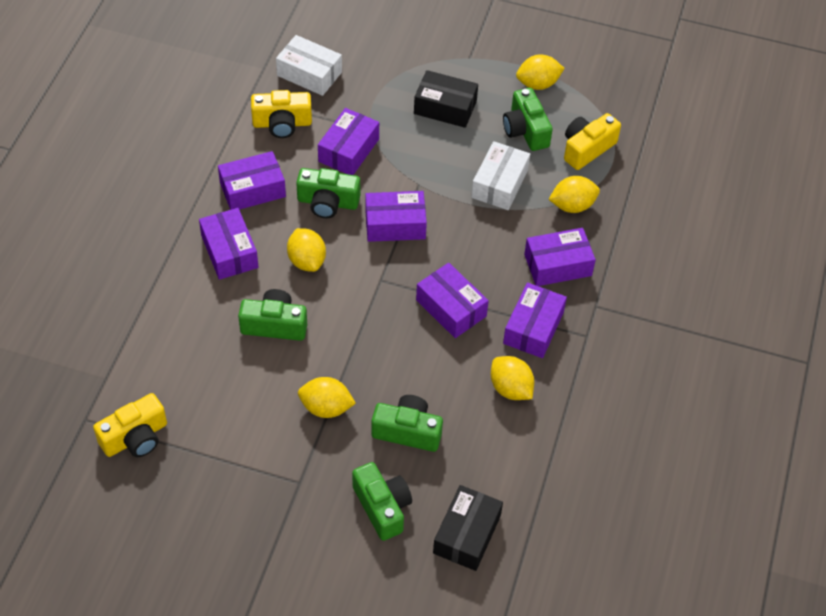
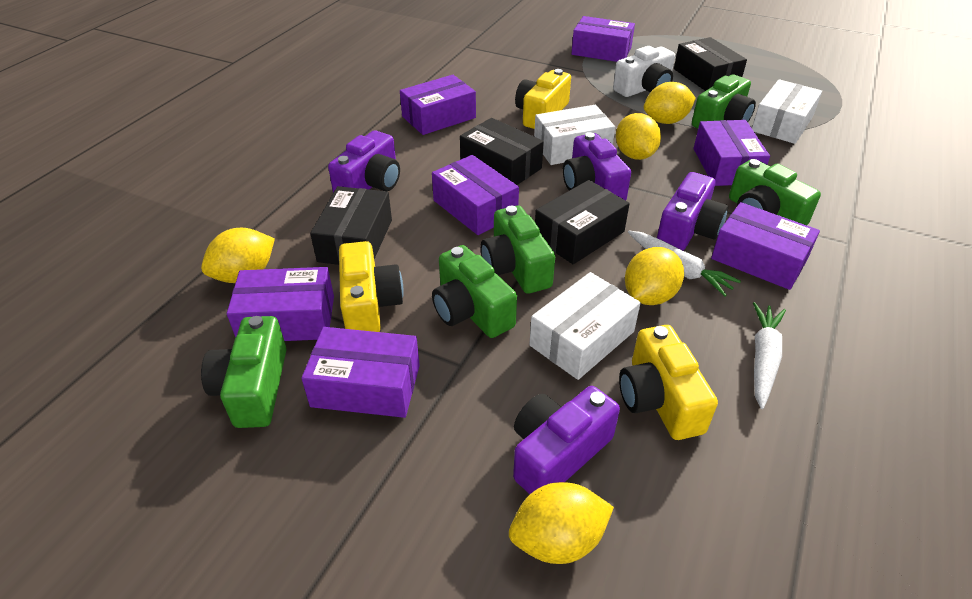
black box: [414,70,478,128] [433,485,503,571] = 2 -> [310,186,392,265] [460,118,544,185] [535,180,630,264] [674,37,747,91] = 4
purple camera: none = 0 -> [328,130,400,193] [513,386,620,494] [563,132,631,200] [657,172,728,251] = 4
white box: [276,35,342,96] [471,141,530,210] = 2 -> [529,272,641,380] [534,105,615,165] [752,79,822,144] = 3
white camera: none = 0 -> [613,46,675,97] = 1
white carrot: none = 0 -> [628,230,741,297] [753,302,786,409] = 2

